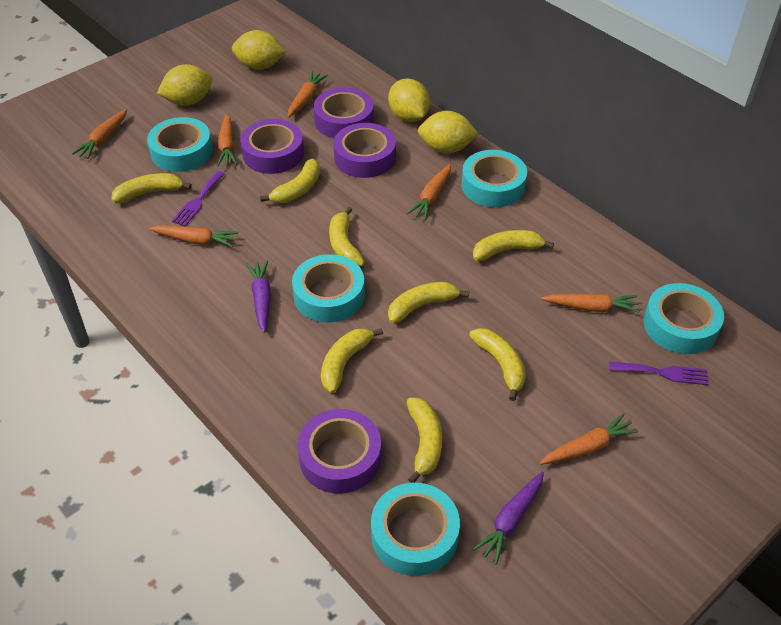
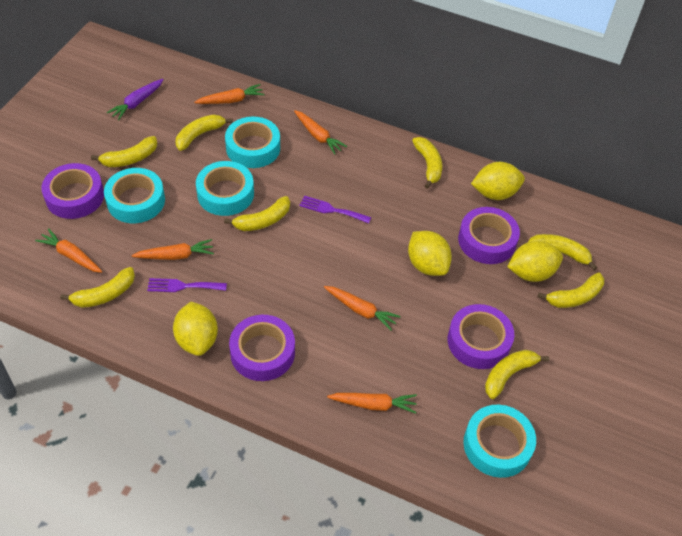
orange carrot: [72,109,127,159] [149,225,238,247] [217,114,237,166] [288,71,328,118] [407,164,451,220] [540,413,639,465] [541,294,640,313] = 7 -> [35,228,102,273] [132,239,214,260] [194,84,264,104] [294,110,347,155] [324,286,401,331] [327,393,417,414] = 6
purple carrot: [246,260,271,333] [472,472,544,565] = 2 -> [107,79,164,120] = 1
turquoise tape: [147,117,213,172] [292,254,365,322] [371,483,460,576] [461,150,527,207] [644,283,724,354] = 5 -> [104,168,165,223] [196,161,254,216] [225,117,280,168] [463,405,536,478] = 4

